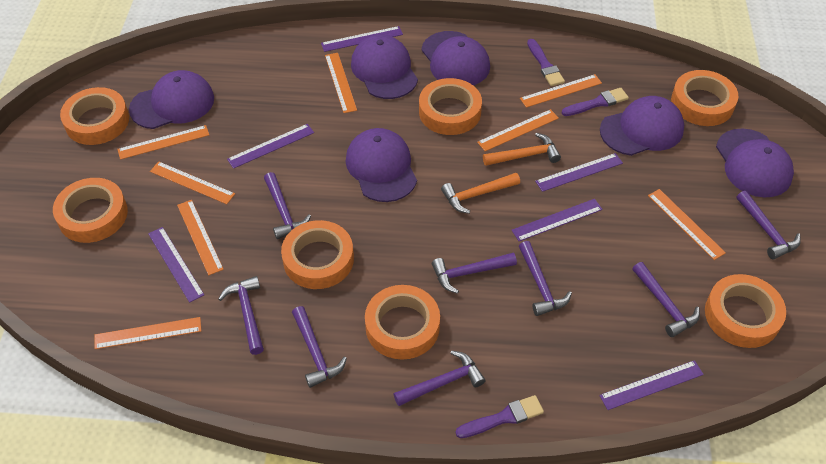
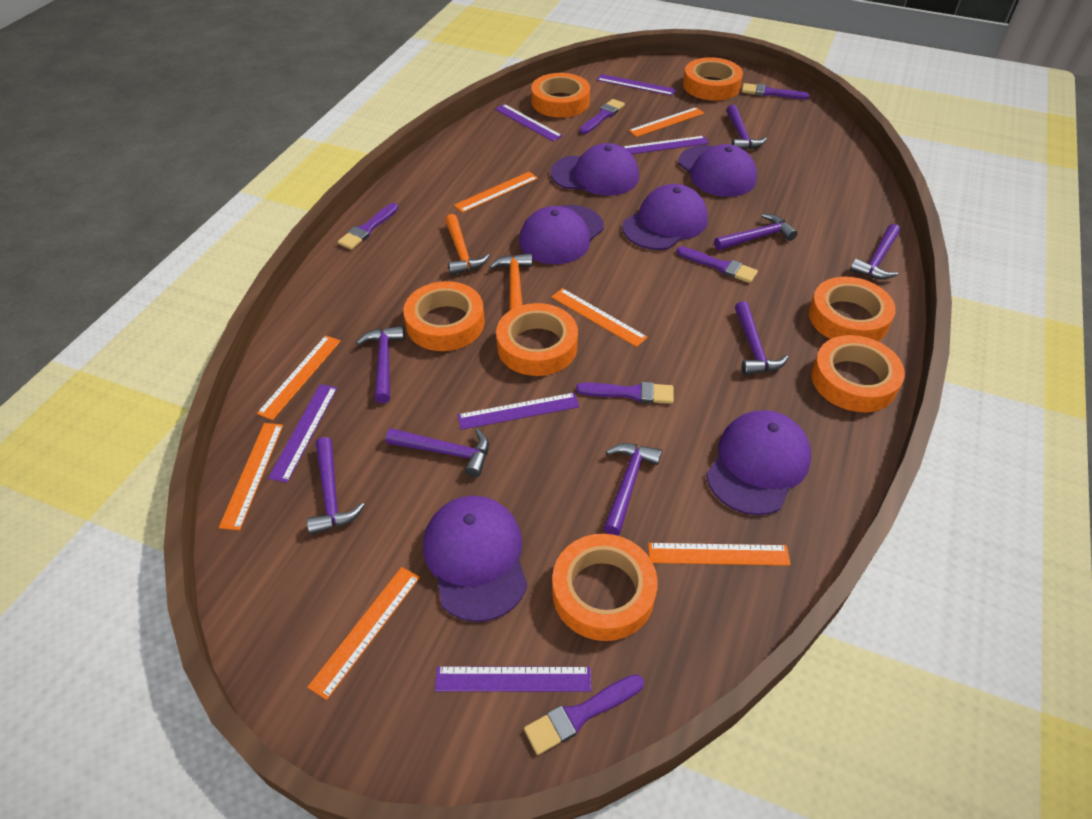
orange ruler: [94,317,201,349] [117,125,209,160] [150,161,235,204] [177,200,224,275] [325,53,357,113] [477,109,559,151] [520,74,602,108] [648,189,726,260] = 8 -> [219,423,283,530] [257,335,341,420] [308,567,420,700] [454,171,538,213] [551,288,647,347] [629,107,704,137] [648,543,791,566] = 7
purple brush: [456,395,544,438] [527,39,565,86] [562,88,629,116] = 3 -> [338,203,398,250] [524,674,644,755] [576,382,674,404] [579,99,625,134] [676,246,758,283] [742,83,810,99] = 6

